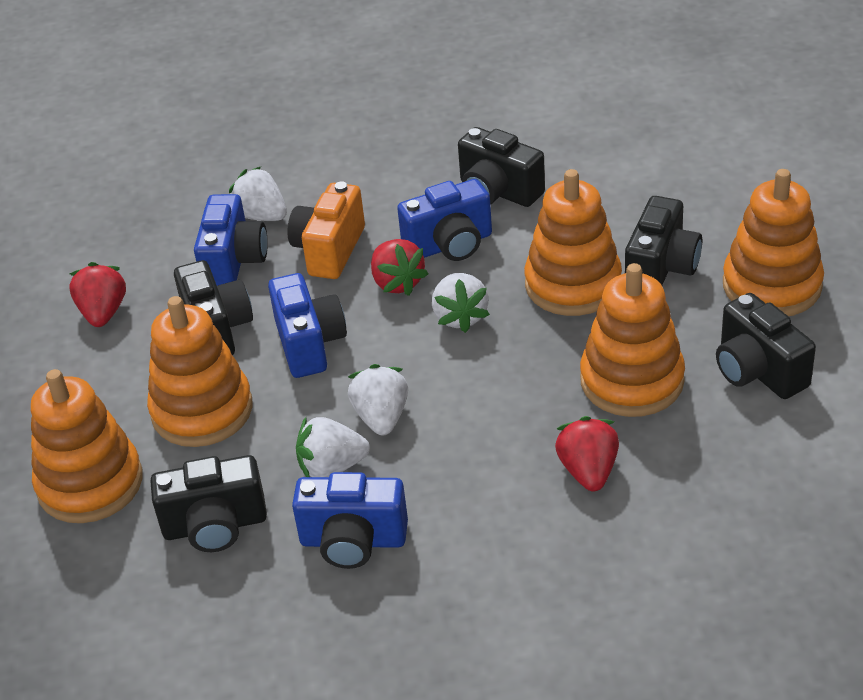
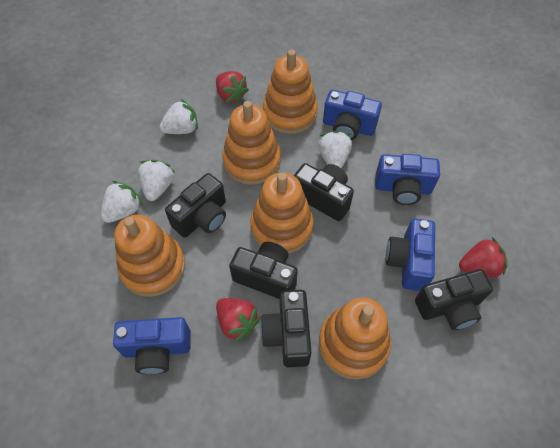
orange camera: [288,181,365,279] = 1 -> none = 0

